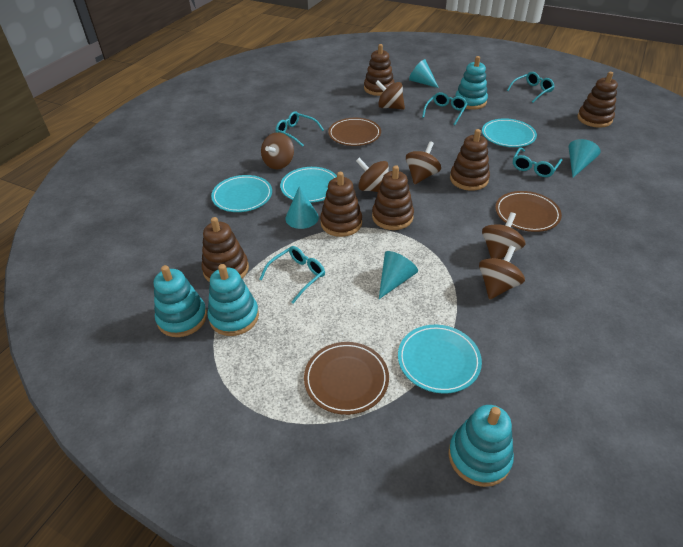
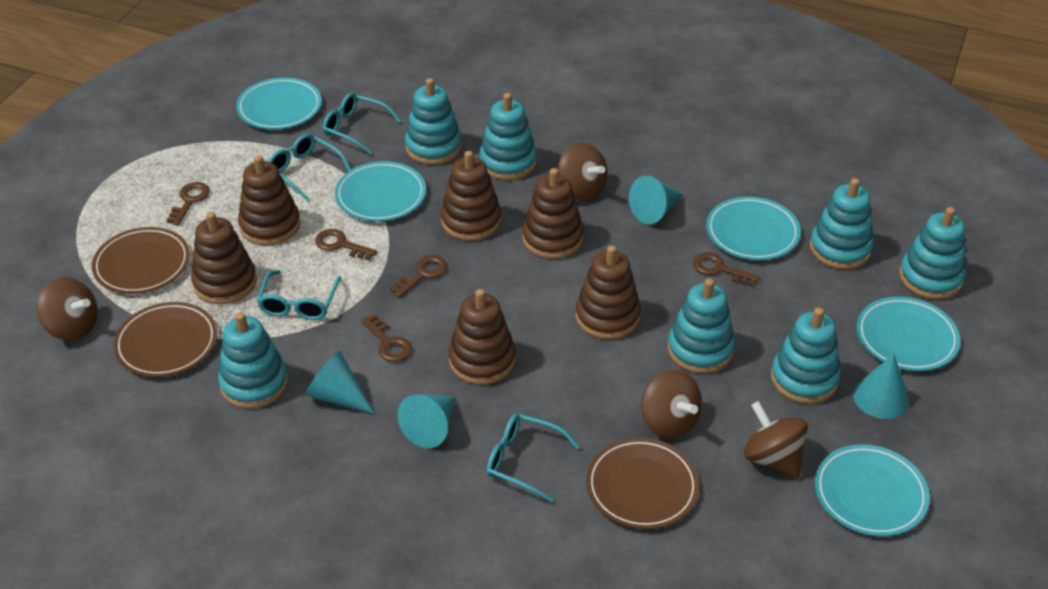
brown key: none = 0 -> [166,182,210,225] [315,229,377,260] [361,314,412,362] [390,255,447,298] [693,252,759,286] = 5
brown spinning top: [261,132,294,169] [356,158,389,192] [376,80,405,110] [406,141,441,185] [479,246,525,299] [482,212,525,259] = 6 -> [37,277,98,341] [558,143,608,201] [641,370,702,439] [744,401,808,479] = 4
turquoise glasses: [260,246,325,303] [276,111,324,147] [422,92,468,125] [507,72,555,103] [513,147,562,177] = 5 -> [257,270,341,320] [268,133,351,201] [323,93,401,154] [486,413,580,503] = 4
turquoise plate: [211,175,272,212] [280,167,337,203] [398,325,482,394] [482,118,537,147] = 4 -> [236,77,322,130] [335,161,426,222] [706,197,801,260] [815,444,930,536] [857,297,960,371] = 5
turquoise stacking toy: [154,265,207,337] [207,264,259,336] [448,405,514,487] [455,56,488,110] = 4 -> [218,312,288,409] [405,78,462,165] [479,93,537,180] [668,278,735,374] [771,307,841,404] [810,178,874,269] [899,207,966,299] = 7

